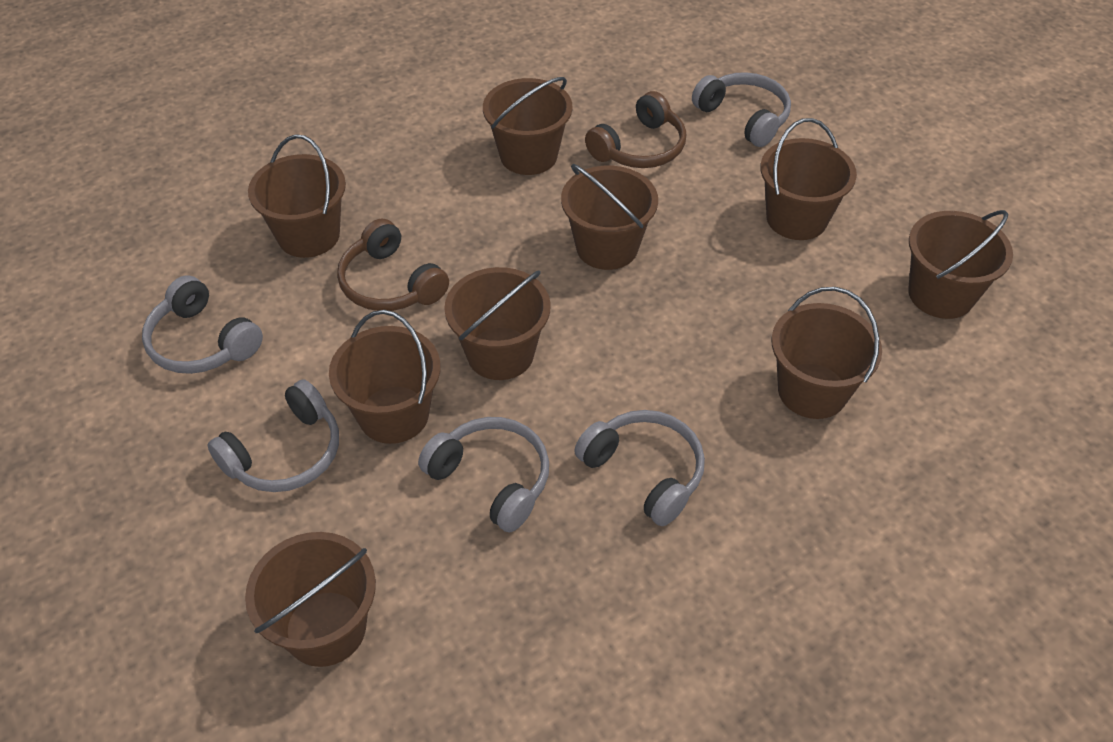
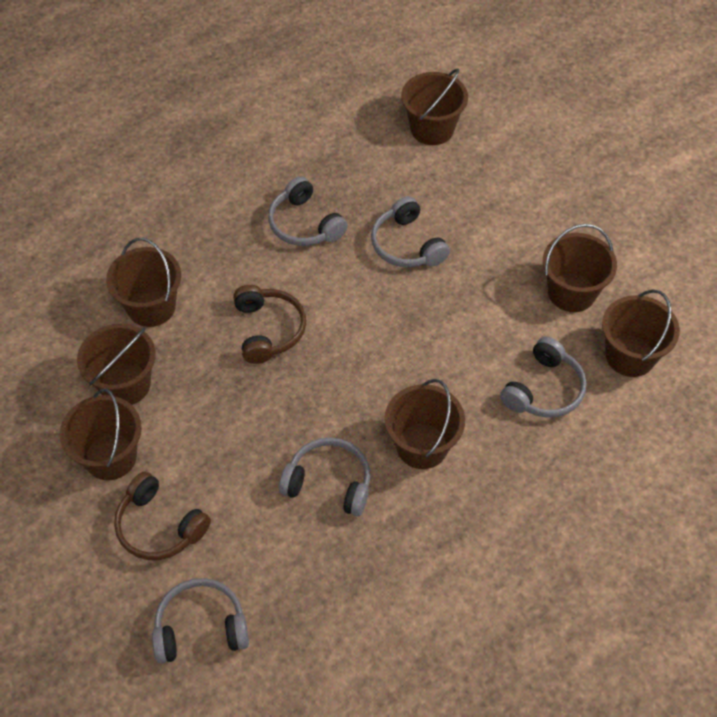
brown bucket: [245,532,376,667] [248,134,346,258] [329,310,441,444] [444,267,551,380] [483,77,572,175] [561,164,658,270] [760,118,857,240] [771,287,882,419] [908,210,1013,319] = 9 -> [60,389,142,480] [77,324,156,405] [106,238,181,327] [385,379,465,469] [401,69,468,145] [543,224,617,312] [602,289,680,377] = 7

